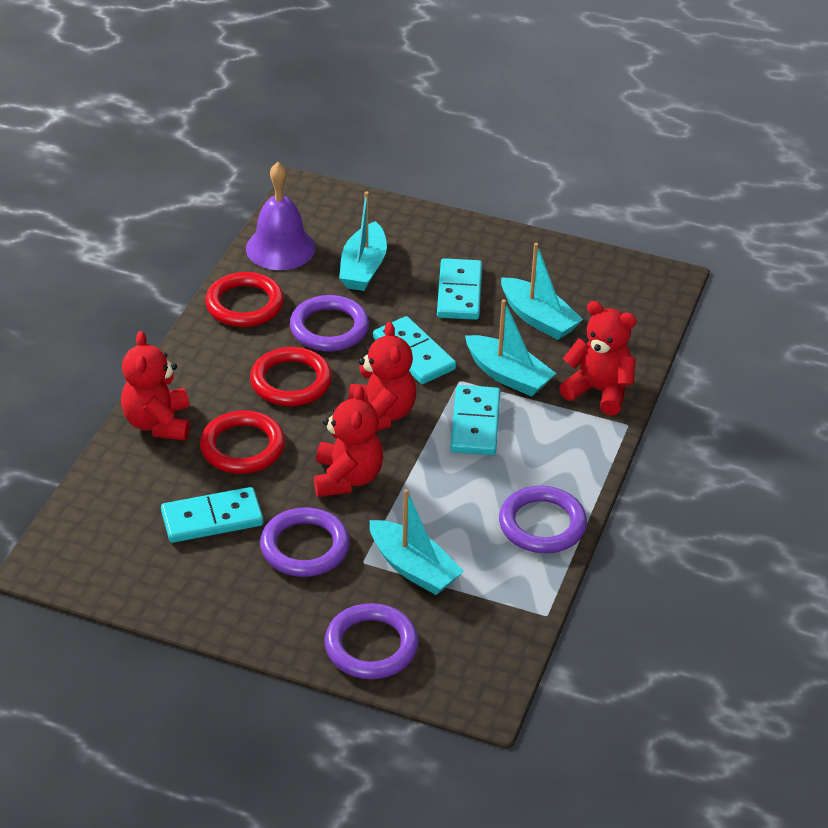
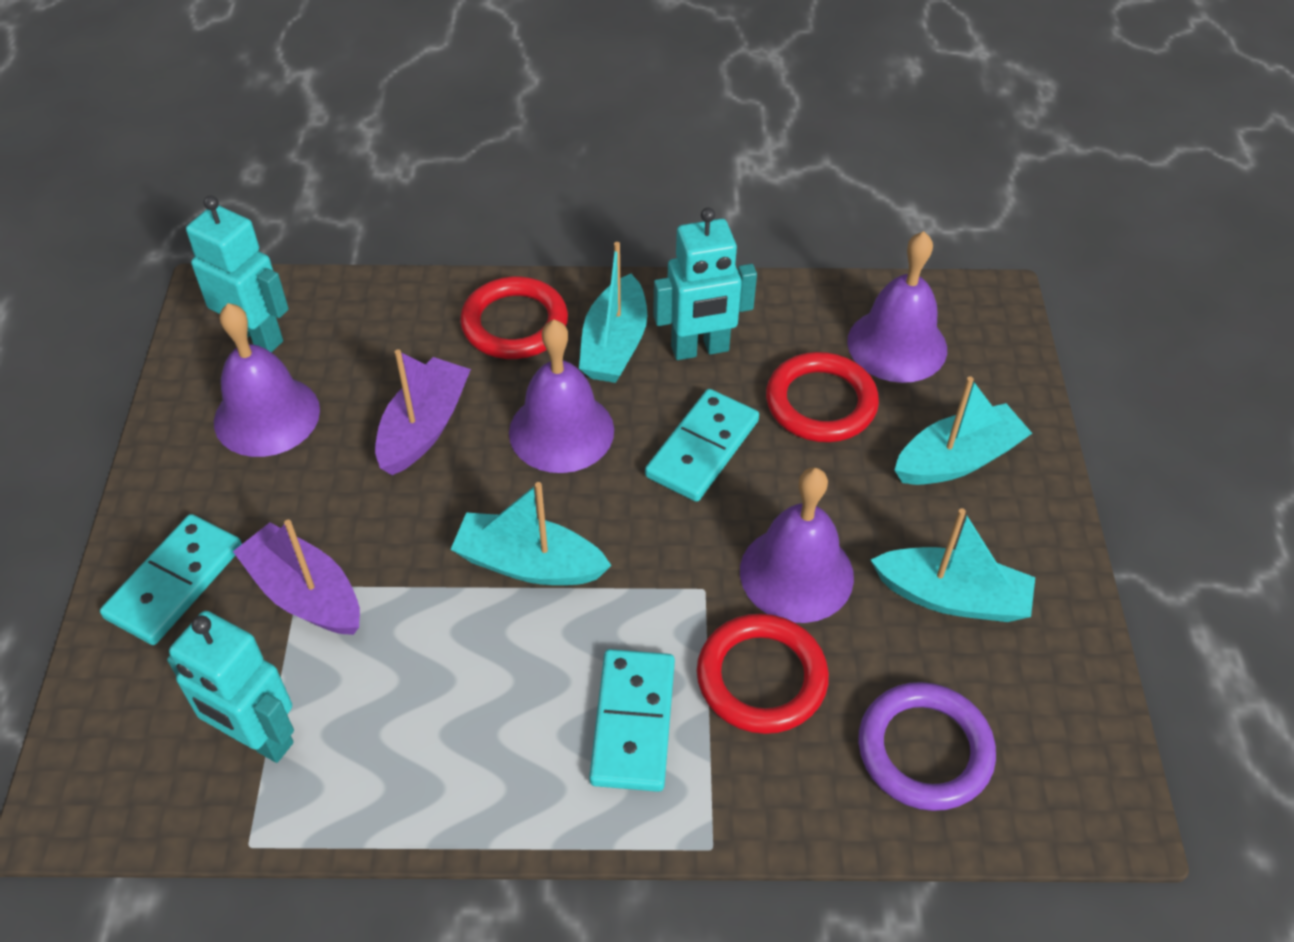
purple bell: [246,162,316,270] = 1 -> [214,303,320,457] [509,320,614,473] [740,467,854,623] [847,231,947,383] = 4
purple boat: none = 0 -> [233,520,360,635] [375,349,471,475] = 2
purple ring: [260,507,350,577] [290,295,369,351] [324,603,418,679] [499,486,587,553] = 4 -> [858,682,996,811] = 1
red teddy bear: [121,331,190,441] [314,385,383,497] [348,322,416,431] [559,301,636,416] = 4 -> none = 0
turquoise domino: [161,487,263,543] [373,316,456,384] [437,258,482,320] [450,385,501,455] = 4 -> [100,514,242,645] [589,649,675,792] [645,389,759,502] = 3
turquoise robot: none = 0 -> [167,611,294,763] [186,196,289,353] [653,207,757,360] = 3

